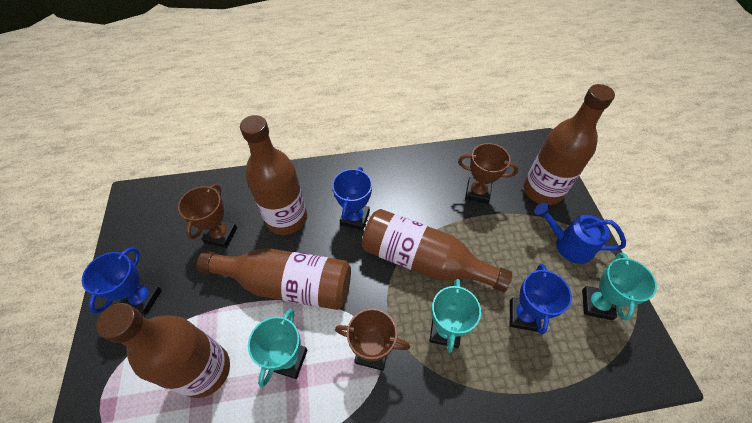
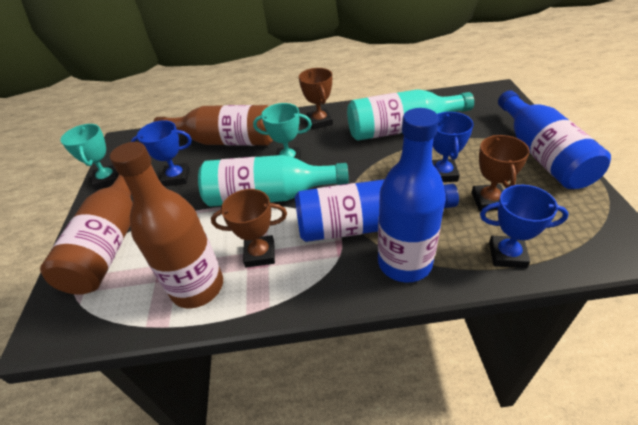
blue bottle: none = 0 -> [295,179,459,242] [378,108,446,282] [498,90,611,189] = 3
blue watering can: [534,202,626,264] = 1 -> none = 0
brown bottle: [96,303,230,398] [197,248,351,310] [240,115,307,235] [362,209,512,292] [523,84,615,205] = 5 -> [40,174,133,295] [110,142,223,308] [153,105,273,146] = 3
turquoise bottle: none = 0 -> [198,155,349,207] [347,89,474,141] = 2
turquoise trophy: [248,309,307,387] [429,279,481,353] [582,252,657,321] = 3 -> [61,124,118,190] [253,103,312,160] = 2

